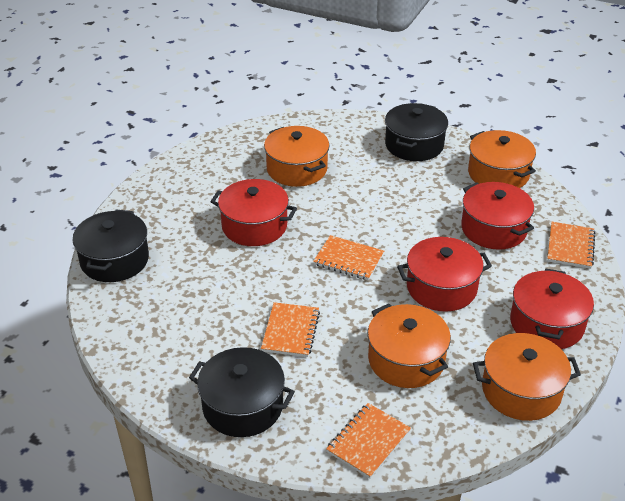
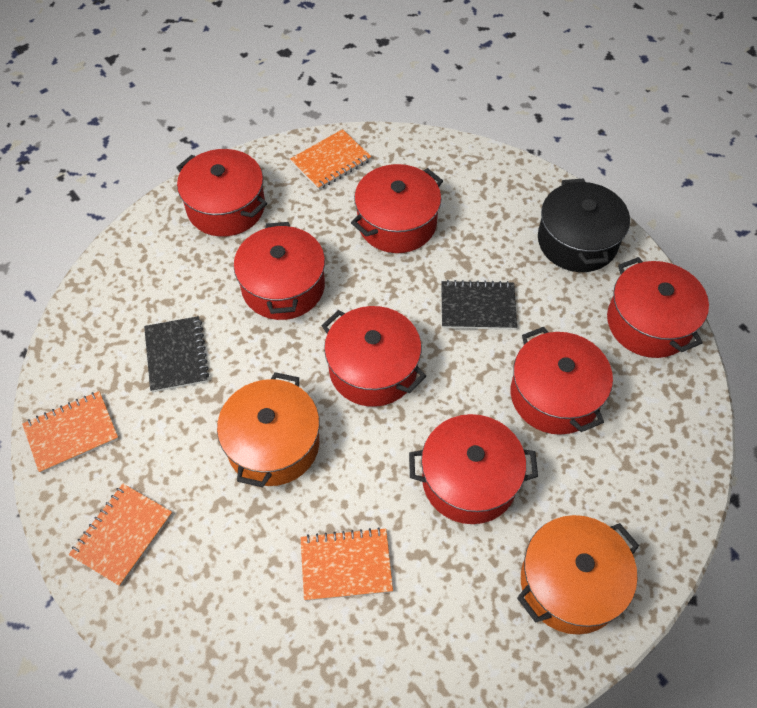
black notebook: none = 0 -> [144,316,209,392] [441,280,517,330] = 2
black pot: [73,209,149,282] [189,347,295,437] [385,103,448,161] = 3 -> [538,178,630,272] = 1
orange pot: [264,126,330,187] [367,304,451,388] [468,130,536,188] [473,333,581,421] = 4 -> [217,372,320,487] [517,515,639,635] = 2
red pot: [210,179,297,246] [397,237,492,312] [461,182,534,250] [510,268,594,349] = 4 -> [176,149,267,237] [234,222,325,320] [322,306,426,407] [351,164,443,253] [409,414,538,524] [511,327,613,435] [607,257,709,358] = 7

